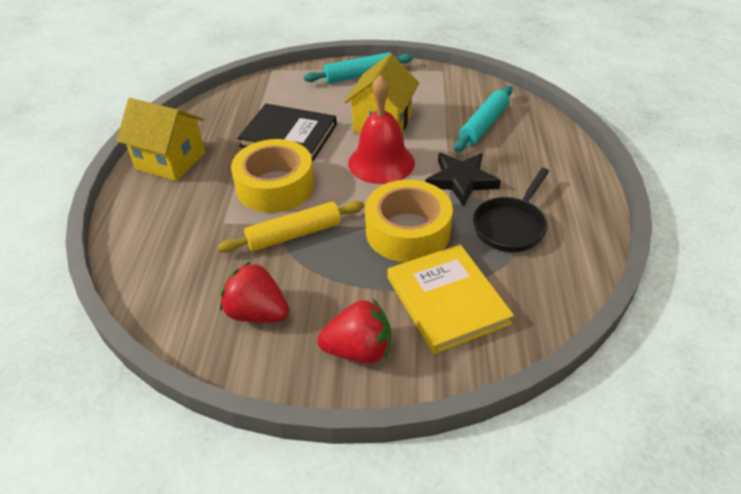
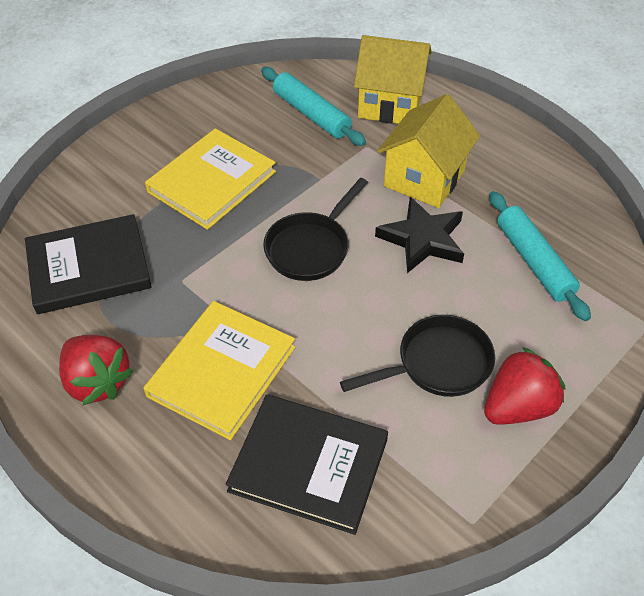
black book: [237,104,337,161] = 1 -> [25,214,152,314] [226,394,388,535] = 2
black pan: [473,168,549,252] = 1 -> [263,178,368,281] [340,315,495,397] = 2
red bell: [348,75,415,184] = 1 -> none = 0
yellow book: [387,244,514,354] = 1 -> [143,301,295,440] [145,128,276,230] = 2
yellow rolling pin: [217,201,364,253] = 1 -> none = 0
yellow tape: [231,139,314,213] [365,180,453,262] = 2 -> none = 0

